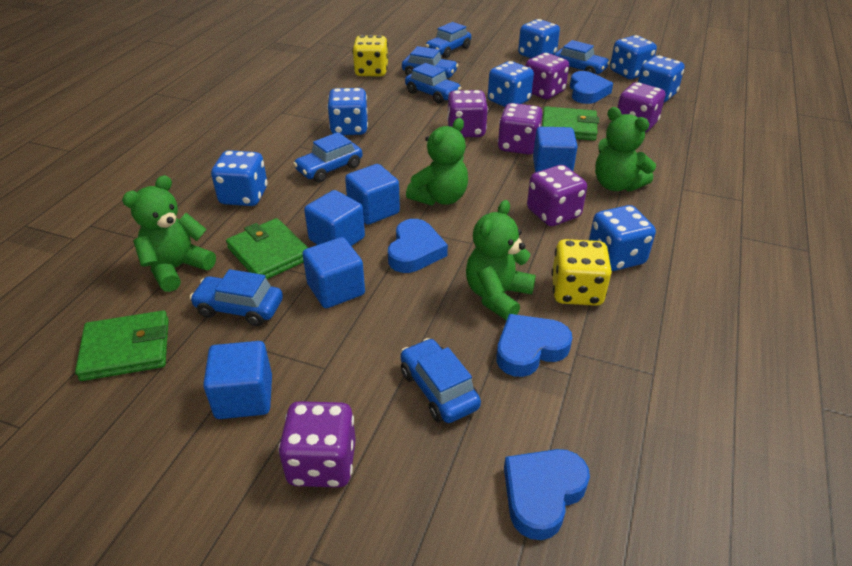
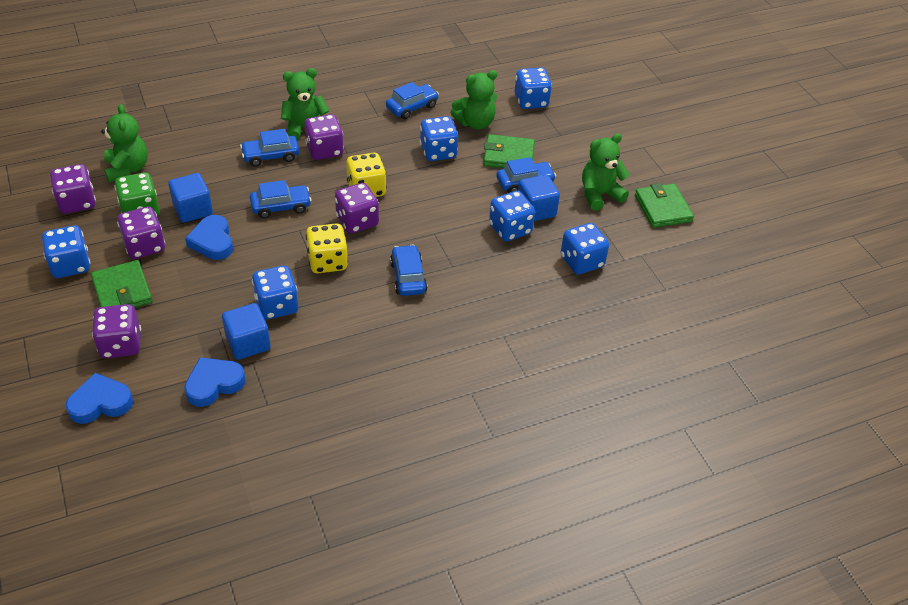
blue car: [190,269,283,326] [293,132,363,183] [401,338,481,423] [402,46,458,78] [405,63,461,104] [425,22,471,58] [554,40,610,74] = 7 -> [240,129,299,167] [250,180,312,219] [386,82,439,119] [390,245,428,296] [496,157,556,193] = 5
blue cube: [203,341,272,419] [302,237,365,308] [304,190,365,246] [345,164,400,225] [533,127,578,172] = 5 -> [168,173,213,223] [222,303,271,360] [518,174,560,221] = 3
blue dice: [211,150,268,206] [327,88,368,135] [488,61,534,107] [518,19,560,58] [589,205,656,271] [610,35,657,79] [638,56,685,102] = 7 -> [42,225,91,278] [252,266,298,319] [420,116,458,161] [489,191,535,241] [515,67,552,109] [561,223,609,275] = 6
blue heart: [388,219,448,273] [497,314,572,377] [504,449,590,540] [570,71,613,104] = 4 -> [66,373,133,424] [184,357,245,407] [185,215,233,260] = 3
green dice: none = 0 -> [115,172,160,216] = 1
purple dice: [278,401,356,488] [447,90,488,137] [498,103,543,155] [525,53,569,99] [527,165,587,226] [618,82,665,133] = 6 -> [50,164,96,214] [92,304,141,358] [117,207,165,259] [304,114,344,160] [335,183,379,233] = 5

